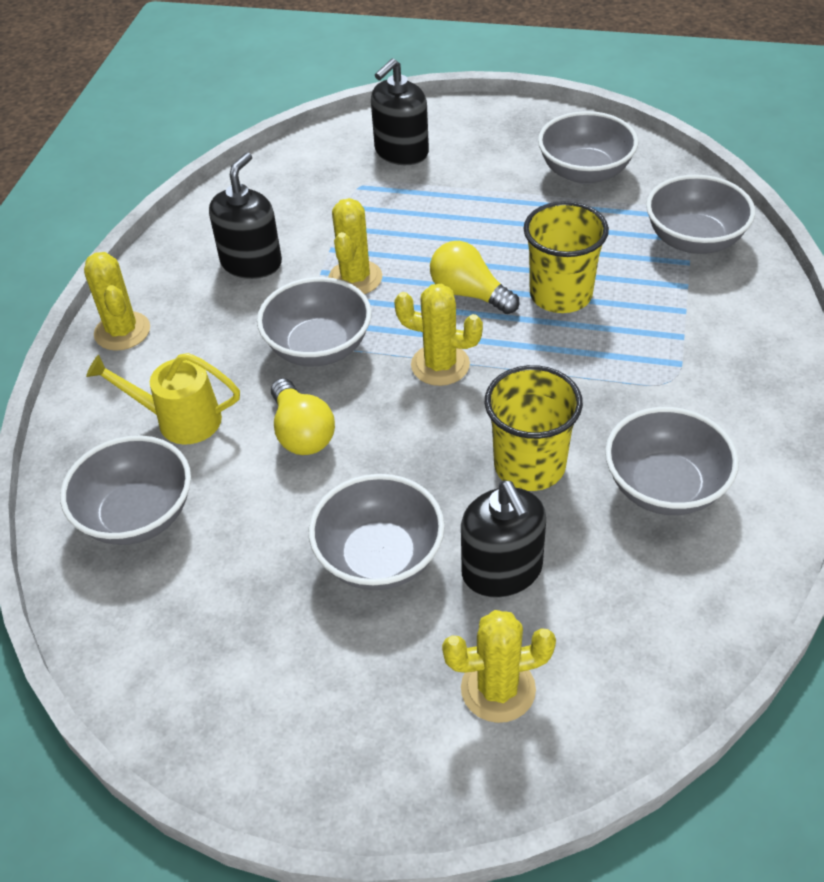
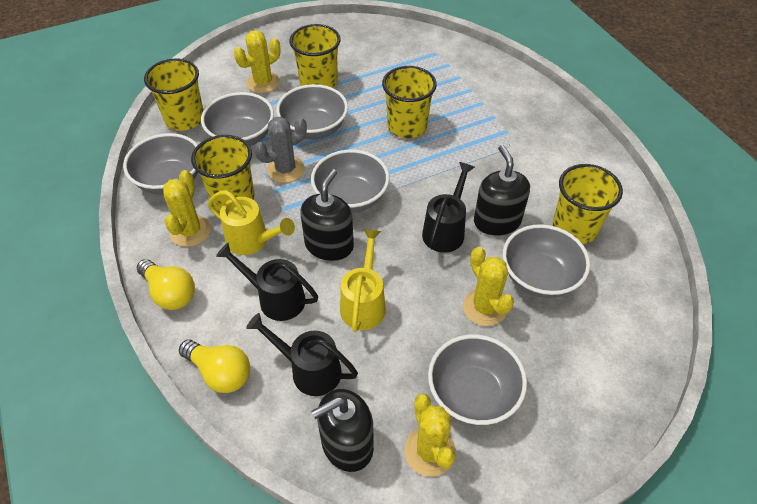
black watering can: none = 0 -> [216,243,318,321] [246,313,358,396] [422,162,475,253] = 3
grey cactus: none = 0 -> [254,117,307,183] = 1
yellow cup: [485,365,583,491] [523,201,609,313] = 2 -> [144,59,204,131] [191,135,255,211] [289,24,341,88] [382,66,437,138] [553,164,623,244] = 5
yellow watering can: [86,353,240,445] = 1 -> [208,190,295,255] [340,229,386,332] = 2

